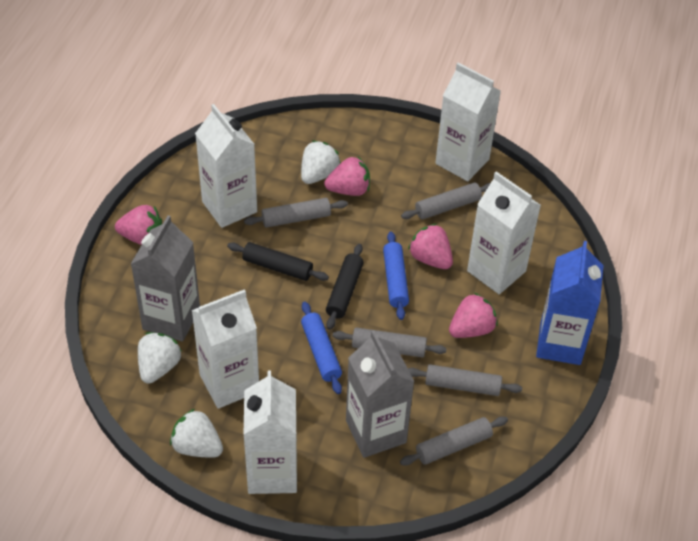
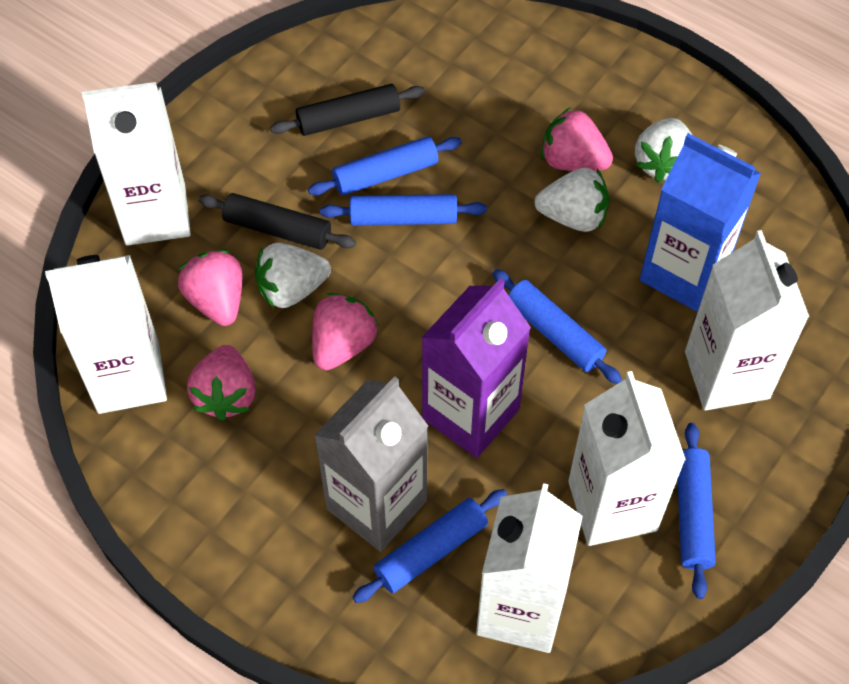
blue rolling pin: [301,302,342,394] [383,232,409,320] = 2 -> [308,136,462,196] [320,194,487,226] [353,489,507,603] [492,269,622,384] [677,423,716,599] = 5
grey carton: [131,215,200,342] [346,330,415,458] = 2 -> [314,376,428,552] = 1
grey rolling pin: [244,198,348,228] [333,328,447,358] [400,416,508,466] [401,182,490,220] [408,364,522,396] = 5 -> none = 0
purple carton: none = 0 -> [421,278,531,458] = 1

